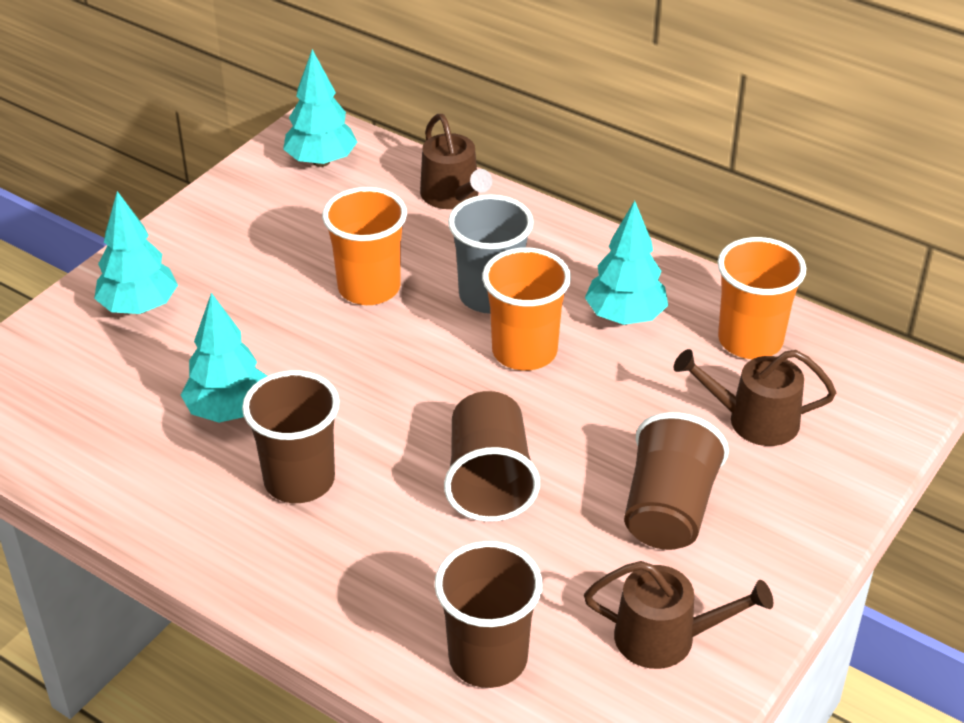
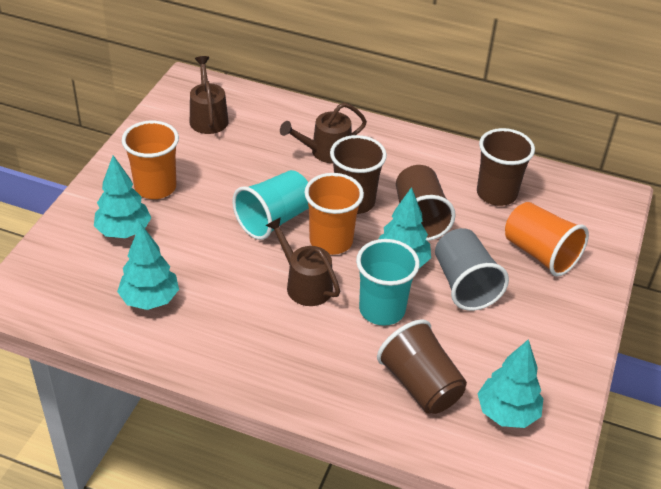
turquoise cup: none = 0 -> [232,170,309,240] [356,239,420,326] = 2

